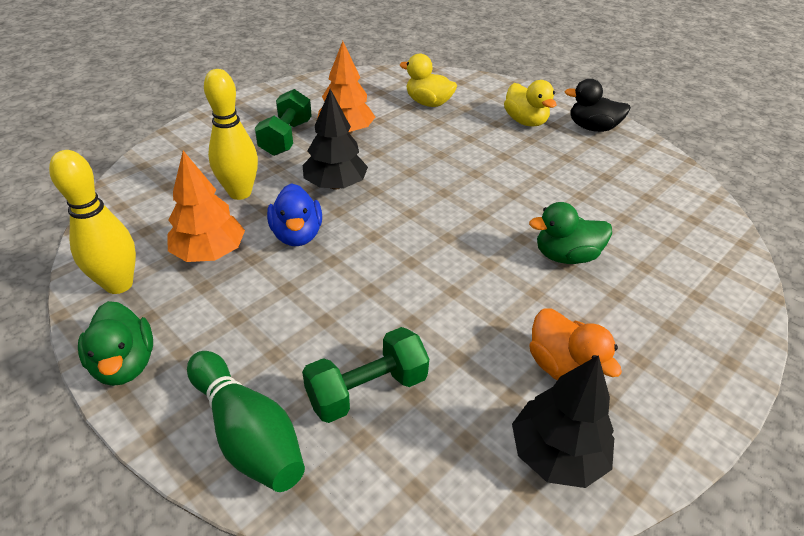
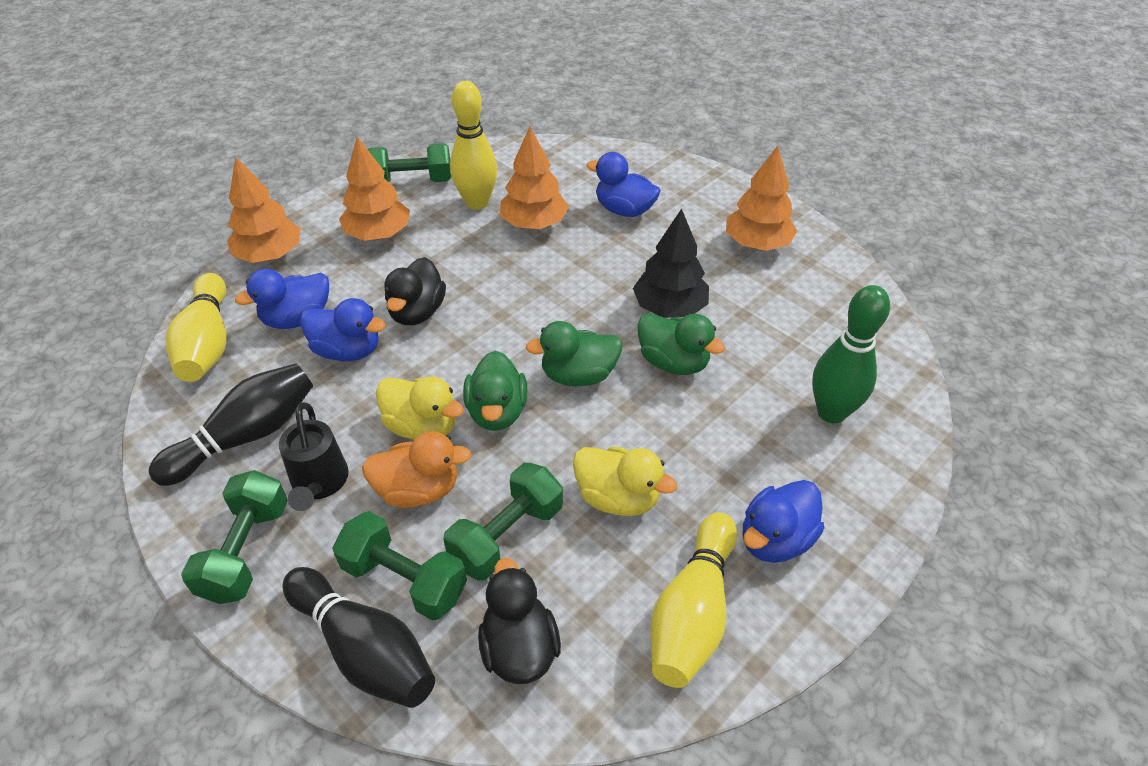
black bowling pin: none = 0 -> [149,363,313,486] [283,567,435,708] = 2
black duck: [564,79,631,132] = 1 -> [384,257,446,325] [478,558,561,684] = 2
black tree: [303,89,368,190] [512,355,614,488] = 2 -> [633,209,709,318] = 1
black watering can: none = 0 -> [279,402,349,511] = 1
blue duck: [267,183,322,246] = 1 -> [235,269,329,329] [300,298,386,361] [586,152,661,217] [743,480,825,563] = 4
green duck: [78,301,153,386] [529,202,612,264] = 2 -> [463,351,527,431] [526,321,622,387] [638,313,725,375] = 3
green dumbbell: [255,89,312,156] [302,327,429,423] = 2 -> [181,470,288,604] [332,511,467,621] [368,143,452,182] [443,463,563,581] = 4
orange tree: [167,151,245,262] [317,41,375,134] = 2 -> [227,157,301,263] [339,137,410,241] [500,127,569,229] [726,146,797,251] = 4
yellow bowling pin: [49,150,136,294] [204,69,258,200] = 2 -> [165,273,227,382] [450,81,497,210] [651,512,737,688] = 3

